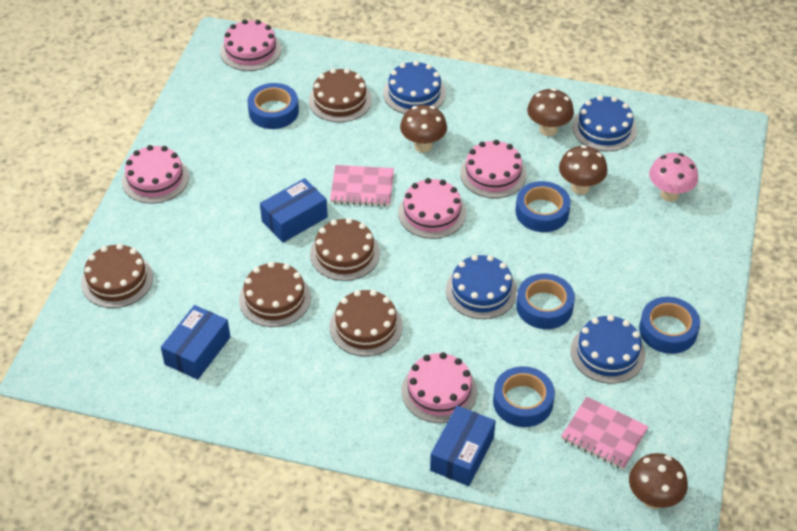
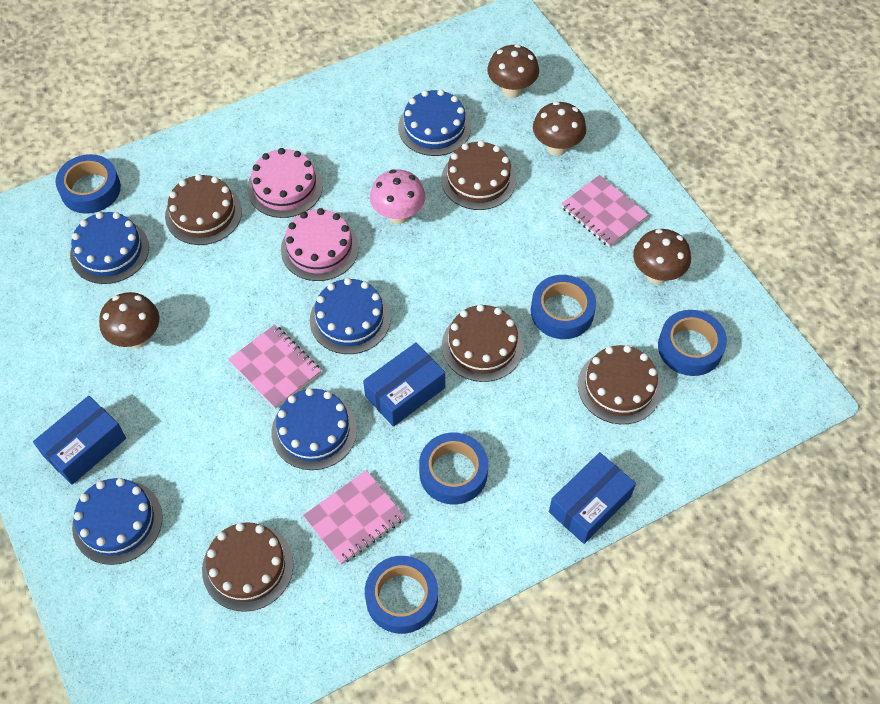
blue cake: [383,61,446,114] [446,255,517,319] [571,315,645,384] [572,95,637,151] = 4 -> [70,212,149,284] [72,478,162,565] [272,388,357,470] [310,278,391,354] [398,89,471,156] = 5
pink cake: [122,145,189,203] [220,19,281,71] [398,178,466,239] [402,352,477,423] [460,140,527,198] = 5 -> [247,148,323,218] [281,208,359,281] = 2
pink notebook: [330,165,394,207] [561,397,649,470] = 2 -> [228,325,321,409] [303,470,405,565] [561,175,648,247] = 3

